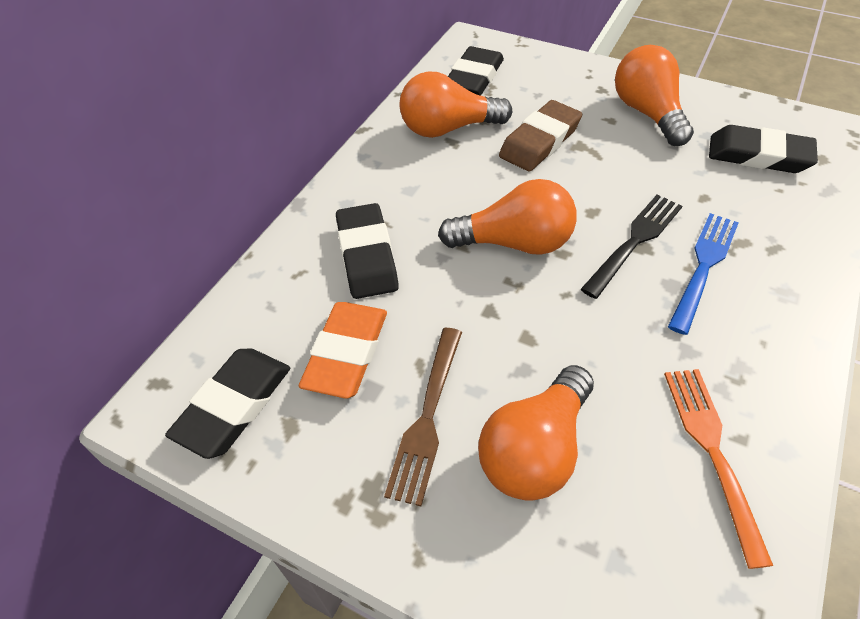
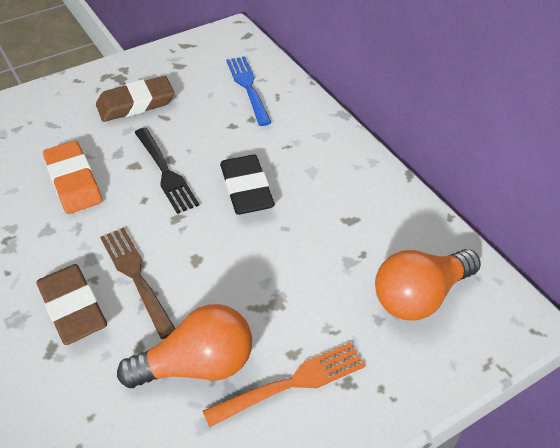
black eraser: [165,348,290,459] [336,203,399,299] [448,46,504,96] [709,125,818,173] = 4 -> [220,155,275,215] = 1
brown eraser: [499,100,582,171] = 1 -> [36,264,107,345] [96,76,174,122] = 2
orange light bulb: [400,71,512,138] [438,179,577,255] [478,365,594,501] [615,45,694,146] = 4 -> [117,304,252,388] [375,249,481,320] = 2

